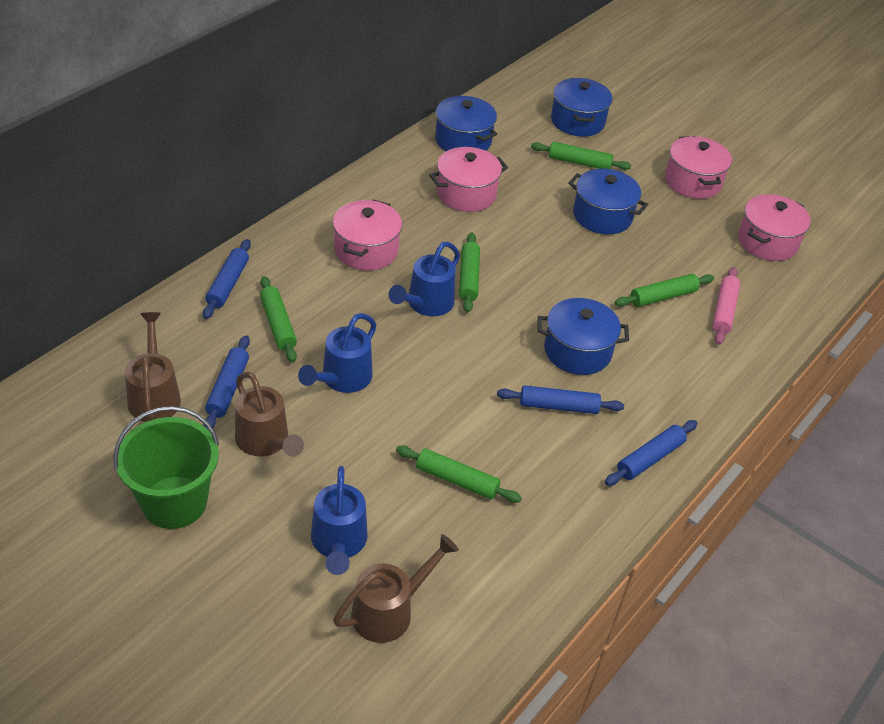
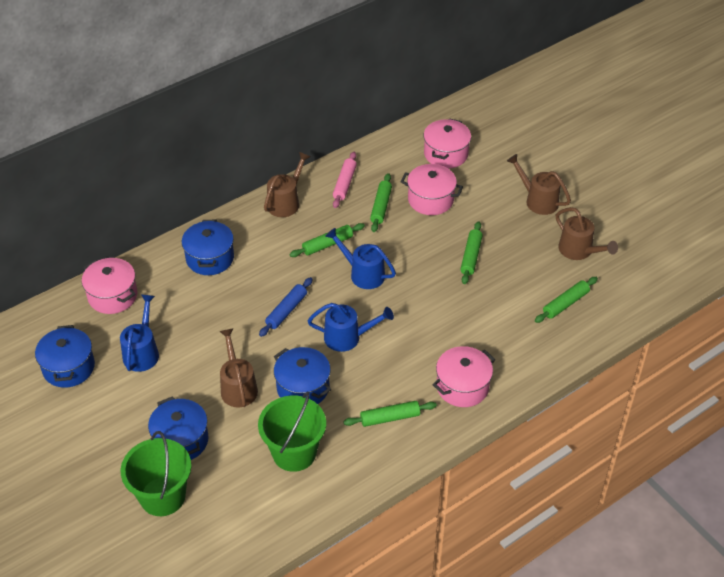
blue rolling pin: [203,239,251,319] [204,335,250,429] [497,385,624,414] [605,420,698,486] = 4 -> [259,277,313,337] = 1
brown watering can: [125,312,181,422] [235,372,304,457] [333,534,459,643] = 3 -> [220,328,258,407] [264,152,310,217] [507,154,571,215] [556,207,618,260] = 4
green bucket: [113,406,219,529] = 1 -> [121,431,191,516] [258,391,326,472] = 2

